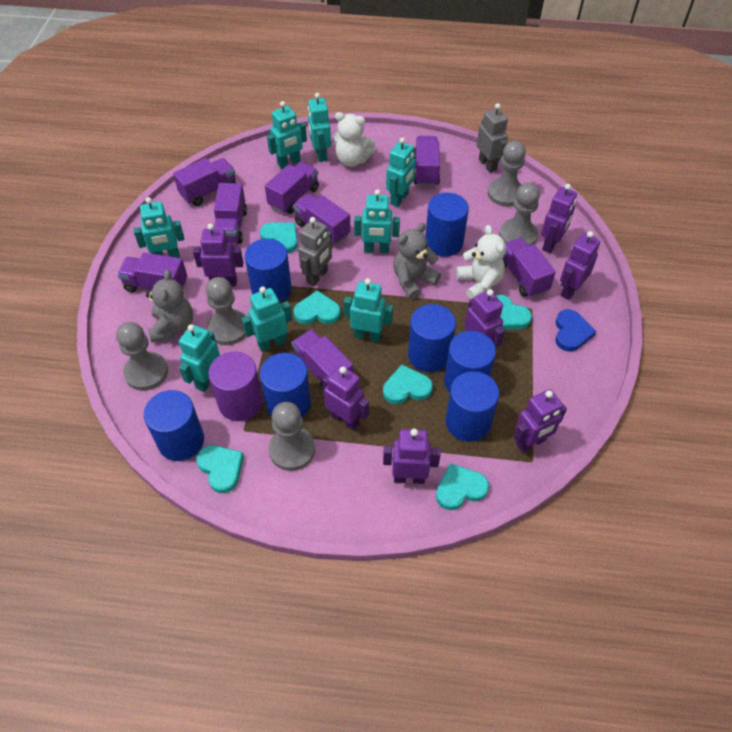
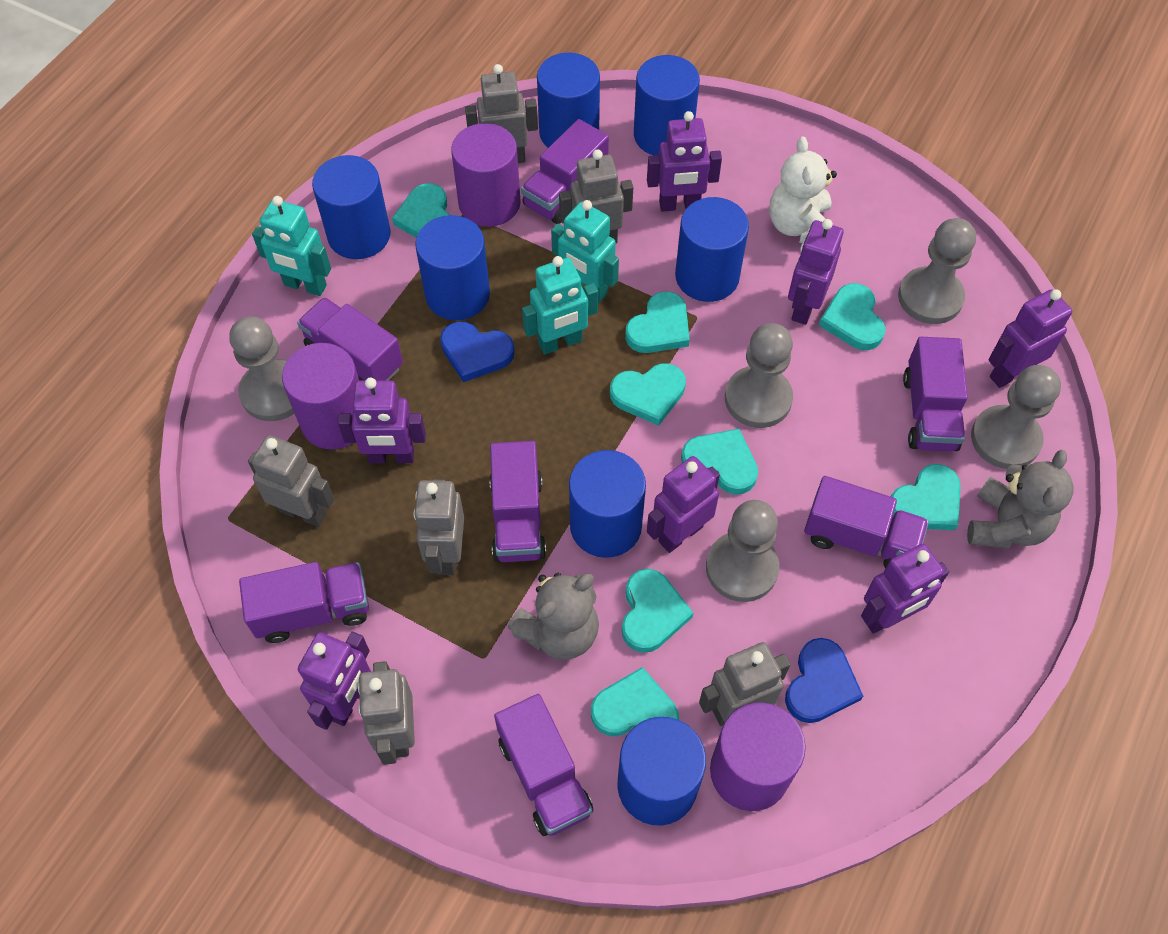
blue heart: [555,310,597,352] = 1 -> [440,321,514,382] [785,638,863,723] = 2
grey robot: [298,217,333,286] [477,103,508,173] = 2 -> [248,435,334,527] [358,661,415,765] [414,479,464,575] [465,64,538,163] [559,149,633,243] [699,642,790,726] = 6
purple cylinder: [208,351,263,421] = 1 -> [282,343,359,449] [451,123,521,227] [710,702,806,811] = 3
purple truck: [117,253,187,293] [173,158,236,206] [214,183,247,244] [265,162,319,214] [291,329,353,390] [293,194,351,245] [414,136,440,186] [502,238,556,298] = 8 -> [239,562,369,643] [297,297,403,380] [489,441,546,562] [494,694,593,836] [521,119,609,224] [804,476,929,568] [903,337,968,451] = 7
turquoise heart: [196,445,244,493] [260,222,298,254] [293,290,341,325] [383,365,433,404] [436,463,489,510] [495,295,532,330] = 6 -> [392,183,450,238] [591,667,679,736] [610,363,686,426] [622,569,693,653] [625,291,690,353] [681,429,758,495] [819,283,886,350] [891,464,961,530] = 8
turquoise robot: [134,197,184,258] [179,324,220,392] [242,286,292,352] [267,101,307,169] [308,93,331,162] [344,278,393,342] [354,189,400,253] [386,137,416,207] = 8 -> [252,196,331,296] [522,256,598,355] [551,200,619,303] = 3
white teddy bear: [333,112,376,167] [456,225,506,300] = 2 -> [770,136,837,243] = 1

